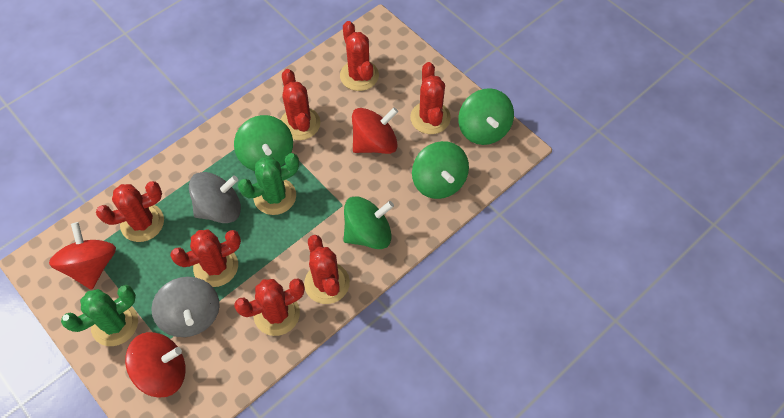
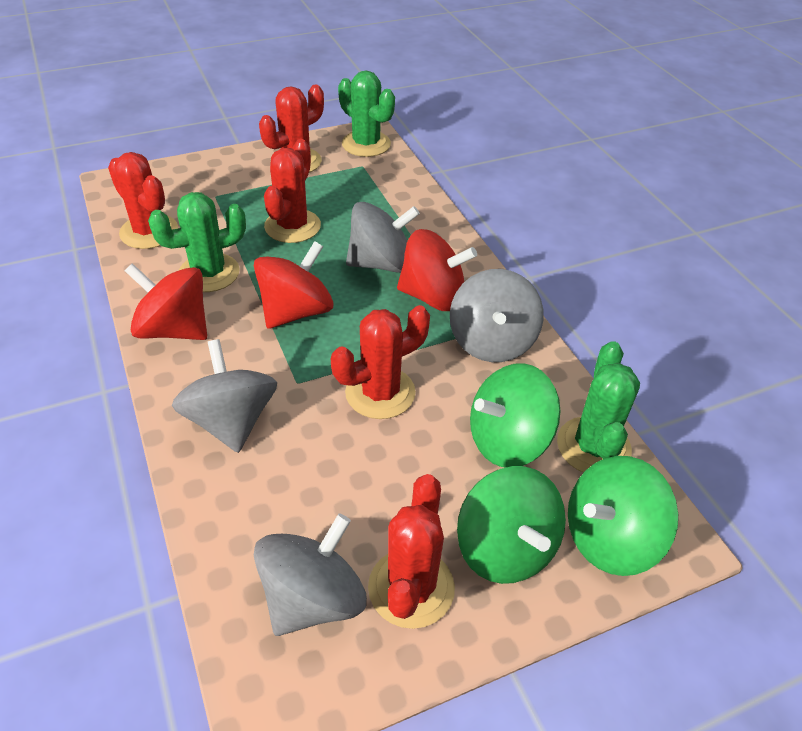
green cactus: [61,285,138,346] [238,153,299,215] = 2 -> [148,192,246,292] [338,71,395,157] [557,341,640,473] = 3
green spinning top: [234,115,293,171] [344,196,394,249] [412,141,469,199] [458,88,514,145] = 4 -> [457,466,566,584] [470,363,561,468] [568,456,678,576] = 3
grey spinning top: [151,277,219,337] [189,172,241,223] = 2 -> [172,339,277,453] [254,514,367,636] [346,202,420,273] [450,269,544,362] = 4
red cactus: [96,181,164,242] [170,229,241,287] [234,279,305,336] [281,69,320,140] [304,235,350,304] [340,21,379,91] [410,62,451,134] = 7 -> [108,152,178,249] [259,85,324,173] [264,139,321,243] [331,305,430,419] [368,474,455,629] = 5

